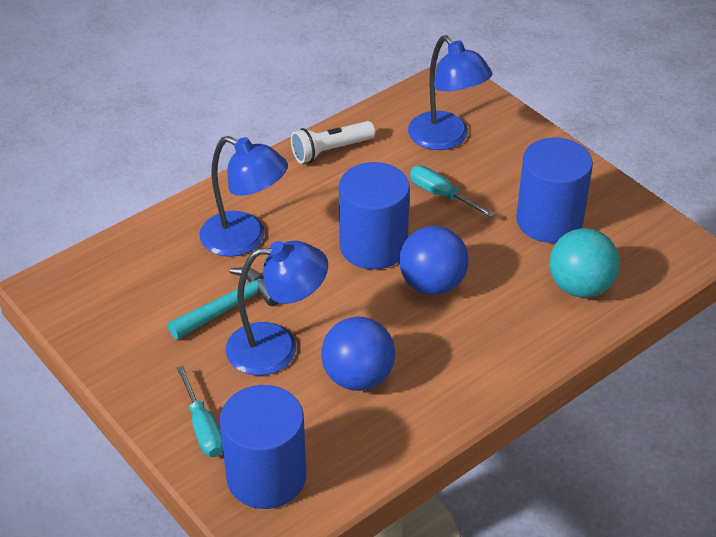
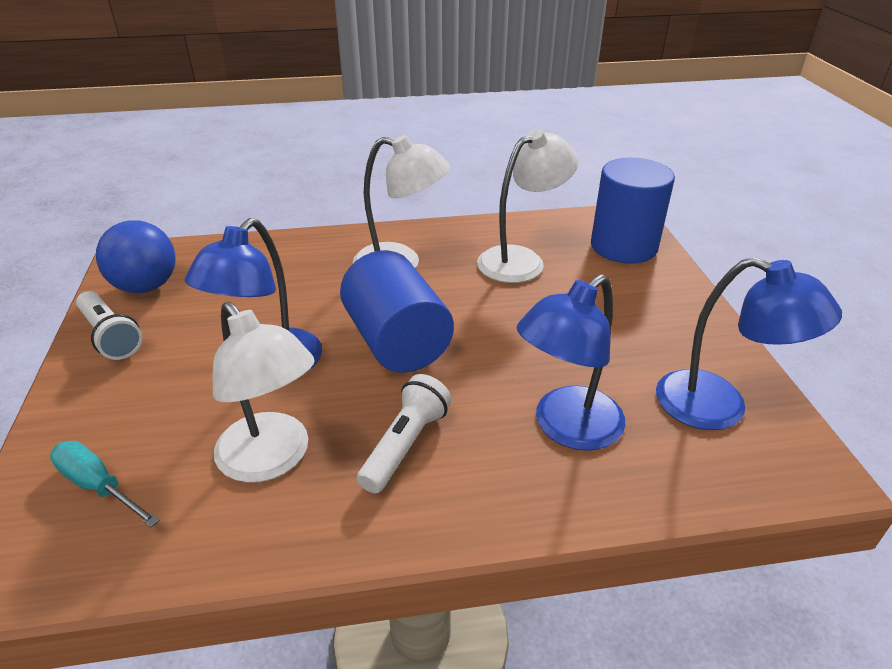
blue ball: [321,316,395,391] [399,226,469,295] = 2 -> [96,220,176,293] = 1
blue cylinder: [220,385,306,509] [339,162,410,270] [516,137,593,243] = 3 -> [340,250,454,373] [591,157,675,264] = 2
turquoise ball: [549,228,620,298] = 1 -> none = 0
turquoise hammer: [168,267,278,340] = 1 -> none = 0
turquoise screwdriver: [177,366,223,457] [410,166,495,217] = 2 -> [50,441,160,527] = 1
white flashlight: [291,121,375,164] = 1 -> [76,291,142,360] [357,374,451,493] = 2
white lamp: none = 0 -> [213,302,315,483] [353,135,450,268] [477,128,578,283] = 3

